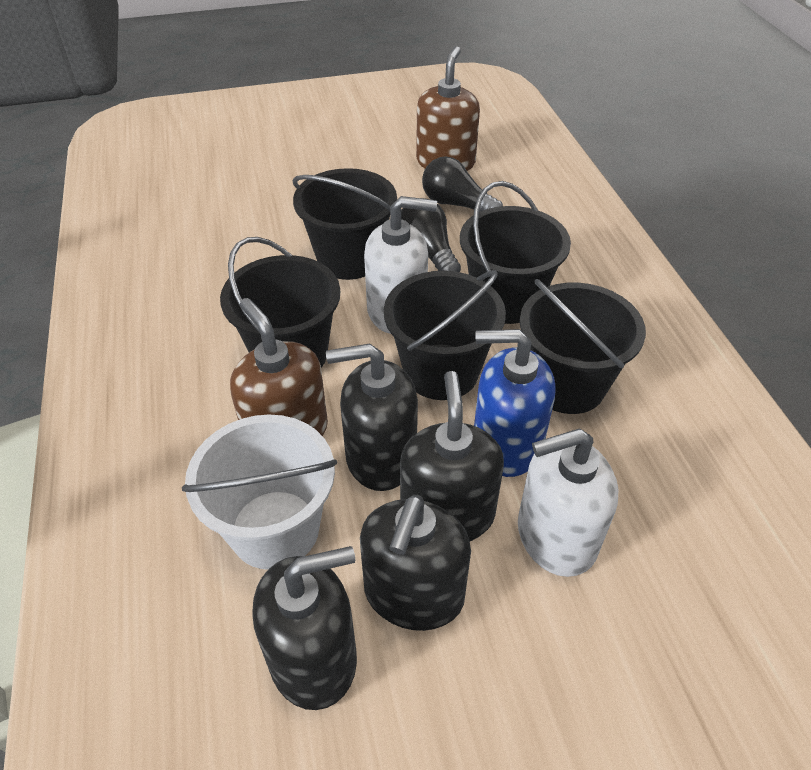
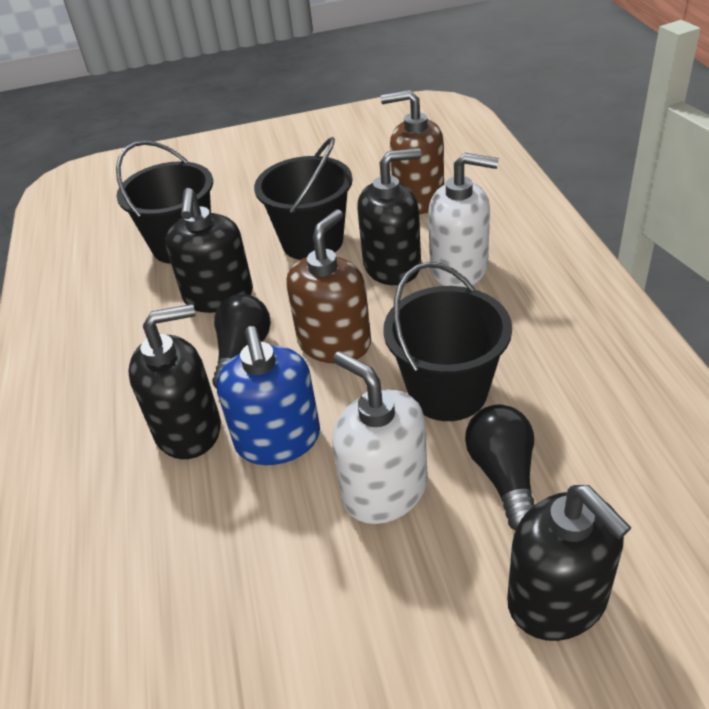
black bucket: [220,237,340,368] [293,168,397,280] [384,270,506,400] [460,181,571,324] [520,279,646,414] = 5 -> [116,140,213,264] [254,137,353,260] [383,262,512,421] = 3
white bucket: [182,414,337,570] = 1 -> none = 0

